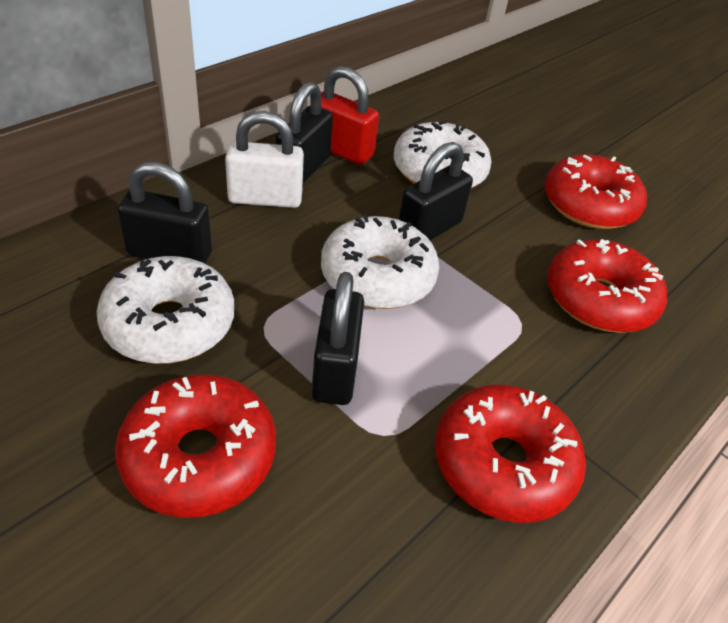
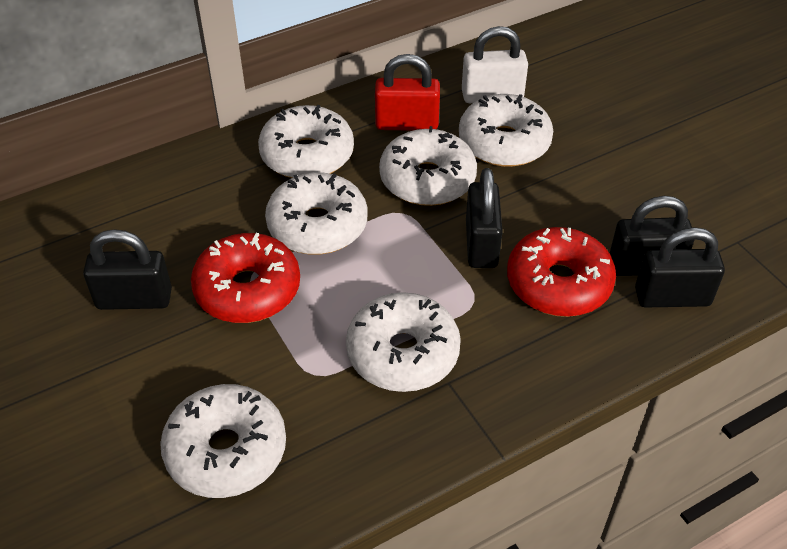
red donut: [115,374,276,518] [435,384,586,523] [544,154,647,229] [547,239,667,333] = 4 -> [191,233,300,323] [507,227,616,317] = 2
white donut: [96,256,234,364] [321,214,439,309] [394,120,492,188] = 3 -> [160,384,286,498] [258,105,354,178] [265,173,367,255] [346,292,461,392] [379,126,477,206] [459,94,553,167] = 6

